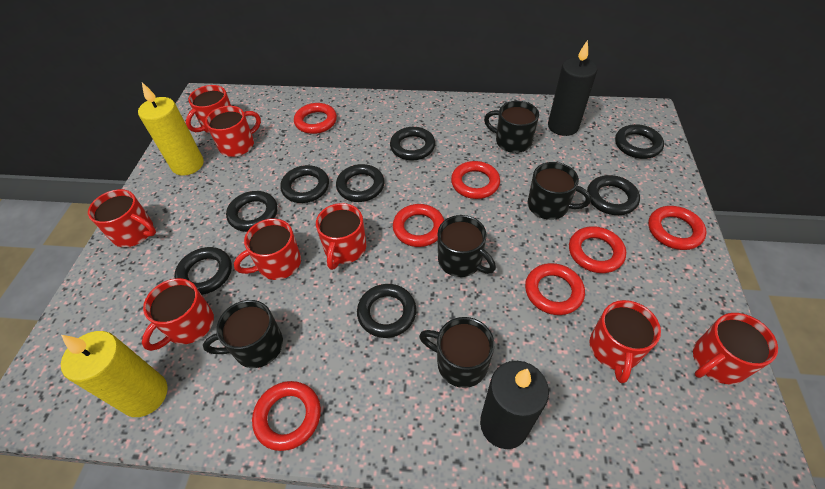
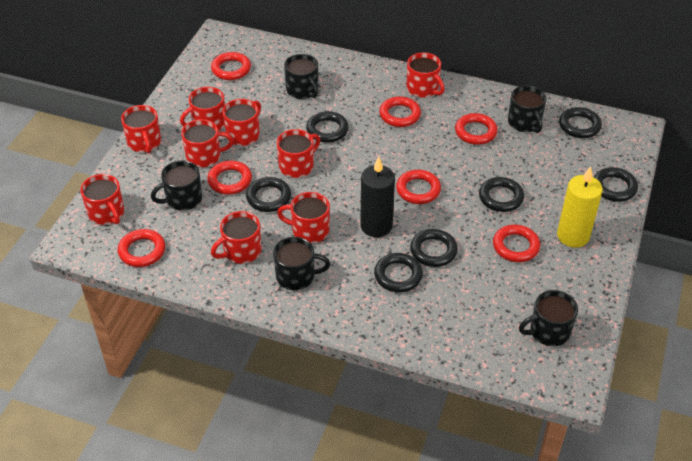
black candle: [480,361,549,449] [548,40,597,136] = 2 -> [360,157,395,237] = 1
black ring: [174,247,232,295] [226,191,277,232] [280,165,329,203] [336,164,385,202] [357,284,416,338] [390,127,435,161] [587,175,640,215] [615,124,664,159] = 8 -> [246,177,291,212] [306,111,349,143] [374,253,423,292] [410,229,458,267] [479,177,524,212] [559,107,602,138] [594,167,638,202] = 7
red mug: [88,189,156,247] [142,278,214,351] [186,85,231,133] [205,106,261,157] [234,219,301,280] [316,203,366,270] [589,300,661,383] [693,313,778,384] = 8 -> [80,174,124,225] [121,105,161,153] [180,87,225,131] [181,119,234,167] [211,211,261,264] [222,99,261,146] [277,129,320,178] [277,192,330,243] [406,52,445,98] = 9
yellow candle: [61,331,168,417] [138,82,204,176] = 2 -> [557,166,603,248] = 1

